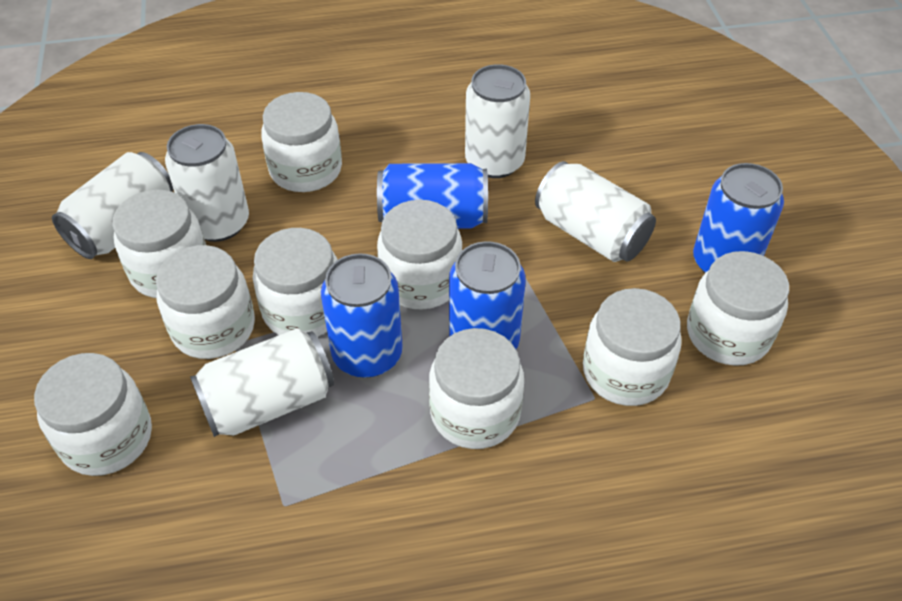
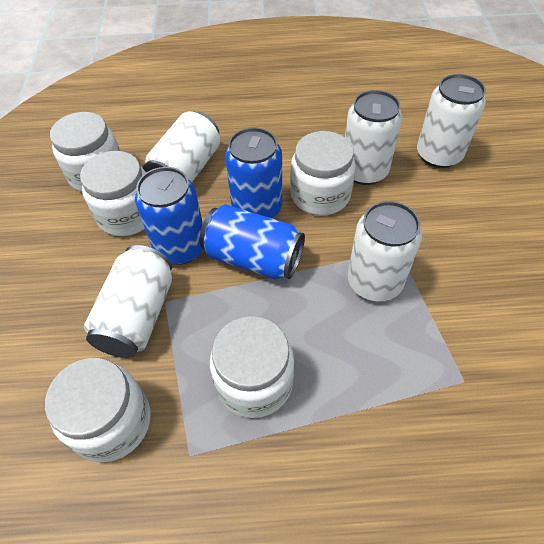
blue can: [321,253,403,378] [377,163,488,229] [449,241,526,349] [693,163,784,273] = 4 -> [135,167,203,265] [200,204,305,279] [225,127,282,218] = 3
white jar: [34,353,152,476] [112,189,206,298] [156,245,255,359] [253,228,338,337] [261,92,342,192] [377,200,462,310] [429,328,524,449] [583,288,682,406] [687,251,789,366] = 9 -> [45,358,150,462] [50,112,120,192] [80,151,146,236] [210,316,294,418] [290,131,356,216] = 5

